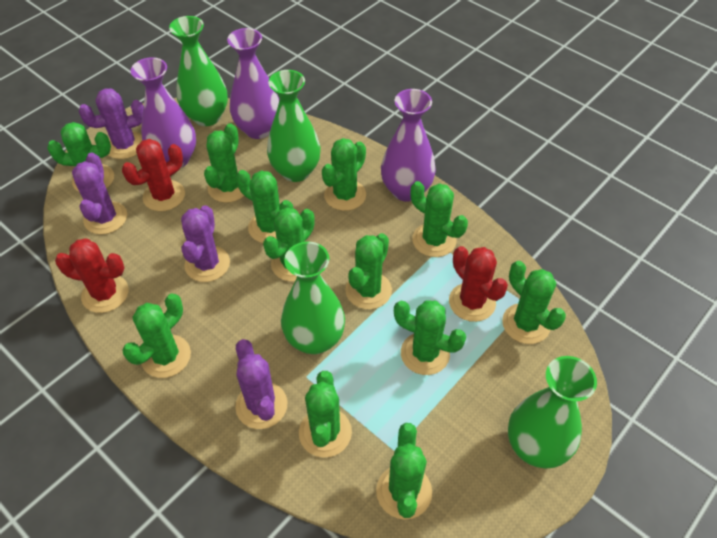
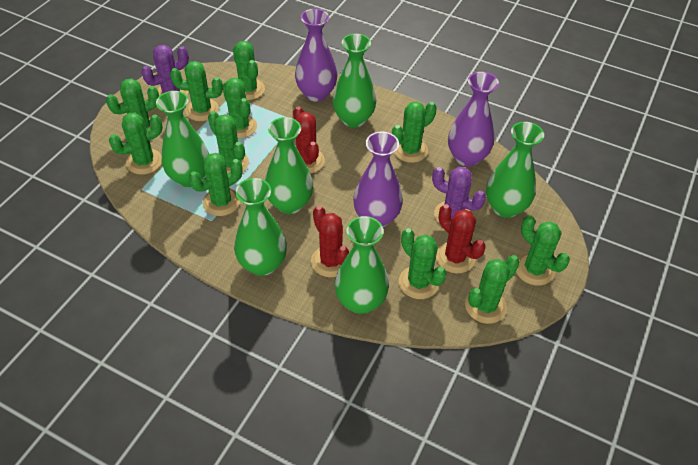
green cactus: [47,122,114,192] [122,294,191,378] [204,123,244,203] [236,170,293,243] [263,207,315,282] [299,371,352,458] [322,138,366,211] [345,233,392,310] [376,423,432,520] [394,300,466,375] [411,181,468,257] [502,261,566,344] = 12 -> [106,78,159,129] [109,113,163,175] [170,61,223,121] [189,153,242,216] [208,111,249,174] [222,78,257,138] [233,41,265,100] [392,101,437,163] [399,228,447,299] [465,255,520,324] [516,215,570,286] = 11
green vase: [169,16,228,126] [267,70,321,182] [281,241,345,354] [508,356,597,468] = 4 -> [156,91,209,187] [234,178,287,276] [265,117,313,214] [333,34,376,128] [335,216,389,314] [486,122,544,218] = 6
purple cactus: [72,153,127,234] [79,88,144,159] [181,205,230,282] [235,339,288,429] = 4 -> [141,45,189,96] [432,167,486,224] = 2

